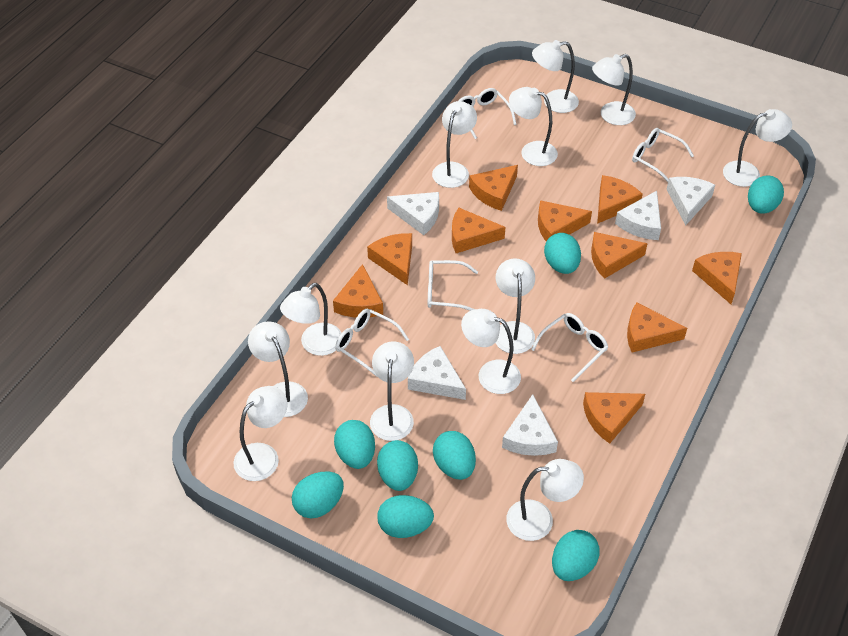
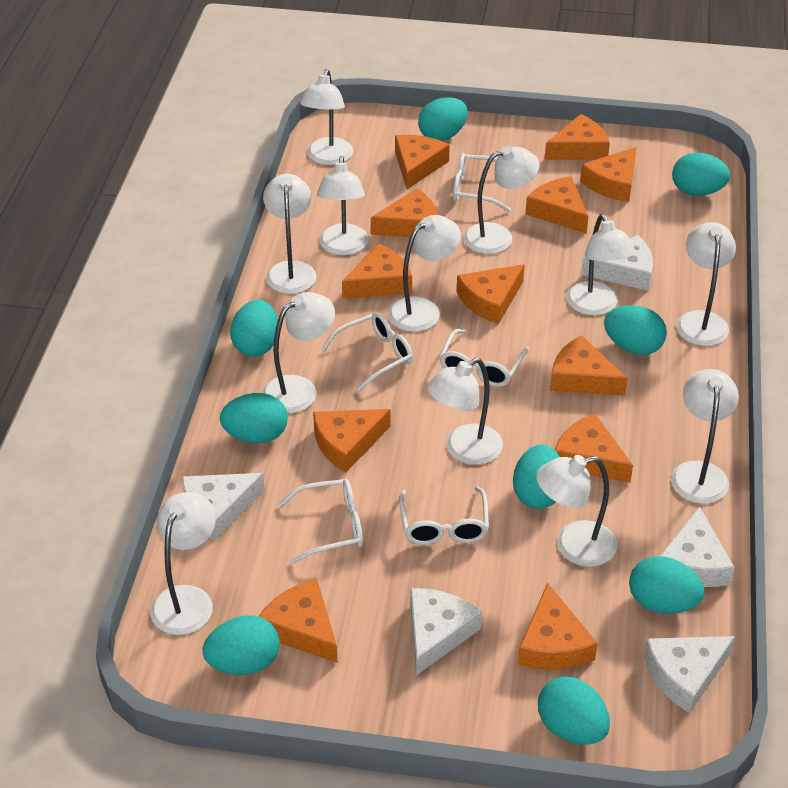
orange cheese: [333,264,383,318] [367,233,412,285] [452,208,505,253] [469,165,518,211] [538,200,592,242] [583,392,645,444] [591,232,648,279] [597,175,643,224] [627,303,687,353] [692,252,742,304] = 10 -> [258,579,338,663] [313,409,391,472] [342,243,412,299] [371,188,438,237] [395,135,450,189] [457,264,525,324] [518,583,598,670] [526,177,588,234] [545,114,610,160] [550,335,628,395] [555,413,633,483] [580,147,637,202] = 12
turquoise egg: [292,471,344,518] [334,420,375,469] [377,440,418,491] [377,495,434,538] [433,431,476,480] [544,233,581,274] [552,530,600,581] [748,175,784,214] = 8 -> [203,615,280,675] [220,393,288,443] [230,300,278,357] [418,97,468,141] [513,445,560,509] [538,677,610,745] [604,305,667,355] [629,556,704,614] [672,153,730,196] = 9

